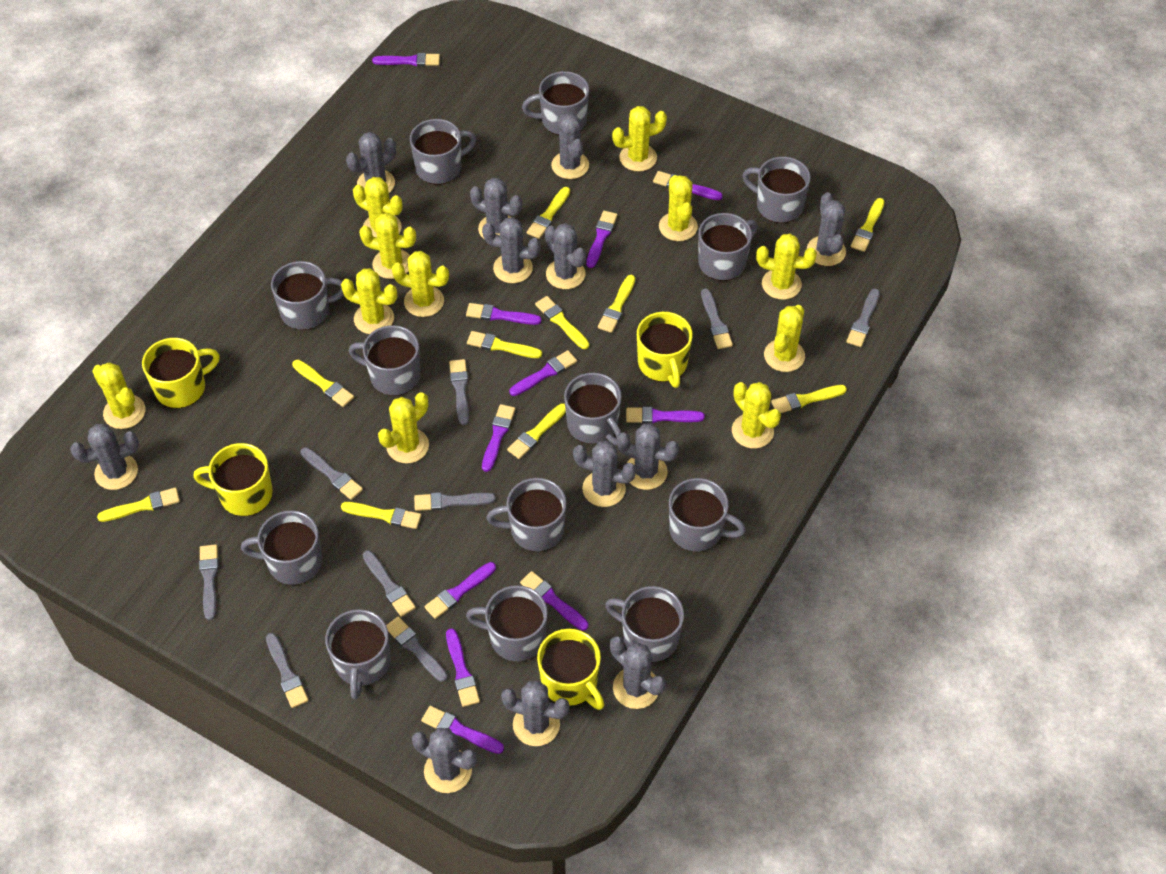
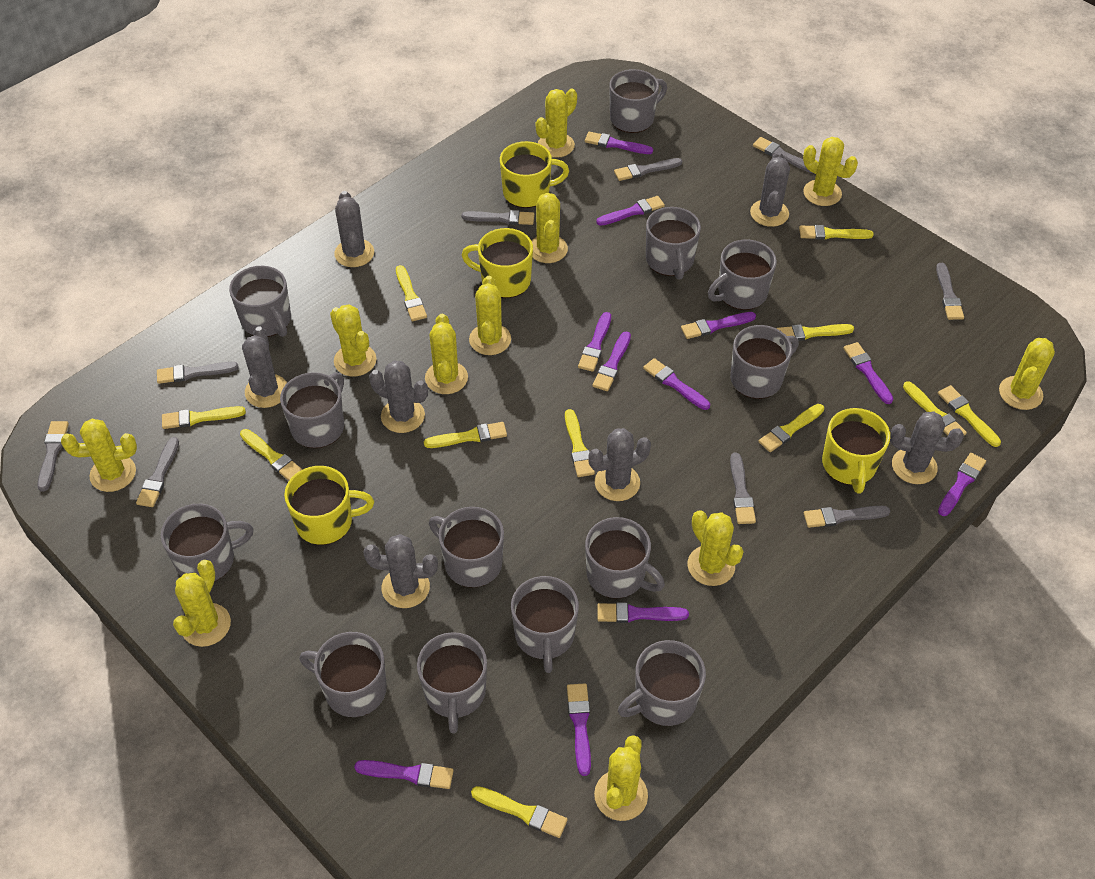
grey cactus: [70,424,139,490] [346,132,396,193] [412,728,477,793] [470,178,522,240] [482,217,541,283] [501,680,569,746] [545,223,586,289] [551,114,589,179] [573,441,636,507] [610,636,666,709] [617,424,679,490] [807,192,846,266] = 12 -> [242,327,287,408] [334,191,374,267] [363,534,438,608] [369,361,428,433] [588,428,651,501] [750,151,790,227] [890,411,964,484] = 7
yellow brush: [97,487,180,522] [292,360,354,407] [341,502,421,529] [467,331,542,358] [507,404,566,459] [527,187,570,239] [535,296,589,349] [598,275,635,333] [771,385,847,413] [851,198,884,252] = 10 -> [162,406,246,429] [240,429,303,481] [396,265,427,321] [424,422,507,448] [471,786,568,838] [565,409,595,477] [759,404,824,452] [776,324,854,341] [799,225,874,240] [903,381,967,435] [938,385,1001,447] = 11

